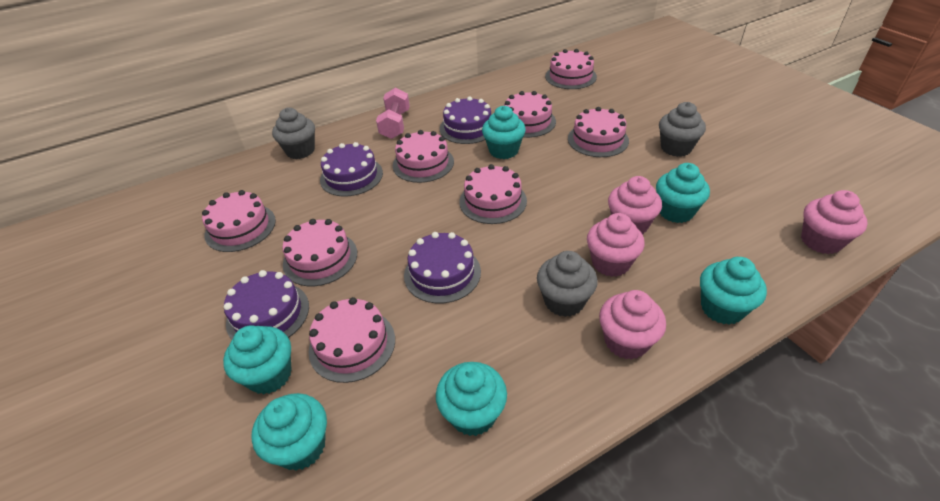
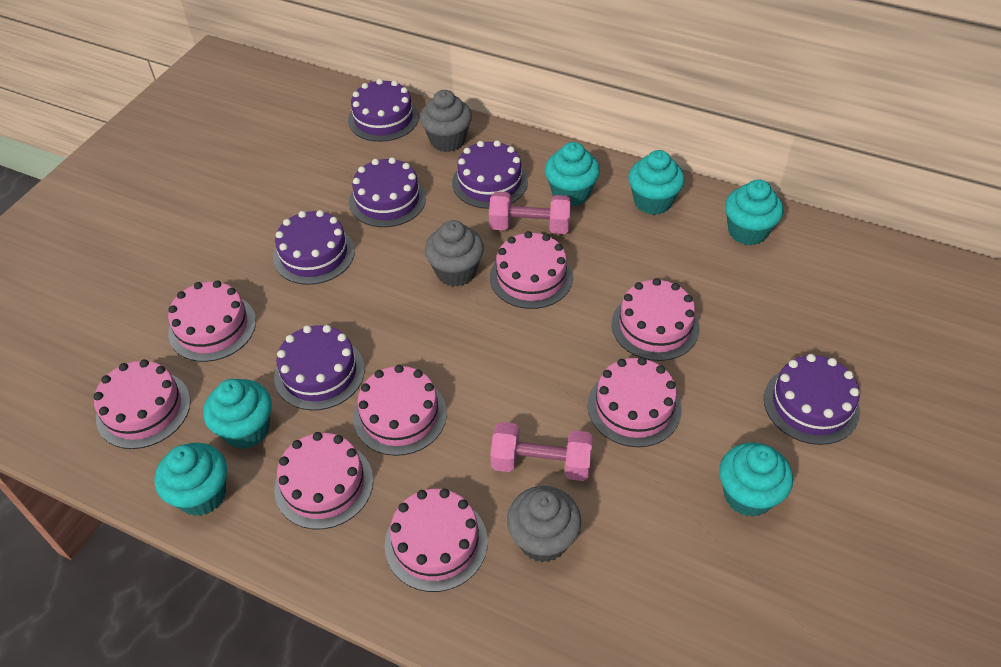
pink cupcake: [587,213,645,277] [599,290,666,360] [608,176,662,234] [801,190,868,254] = 4 -> none = 0
pink dumbbell: [376,88,410,139] = 1 -> [489,192,571,234] [490,422,593,481] = 2
purple cake: [224,270,309,339] [320,142,383,196] [404,232,481,303] [440,96,491,144] = 4 -> [273,210,355,285] [274,325,365,410] [348,79,419,142] [349,157,426,227] [452,140,528,209] [764,354,860,445] = 6

